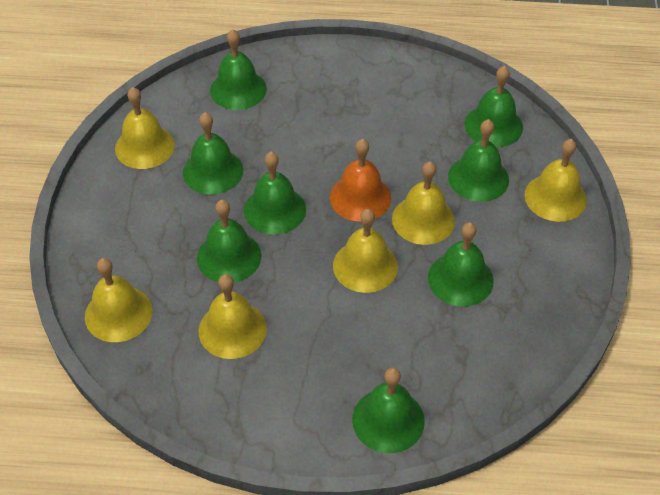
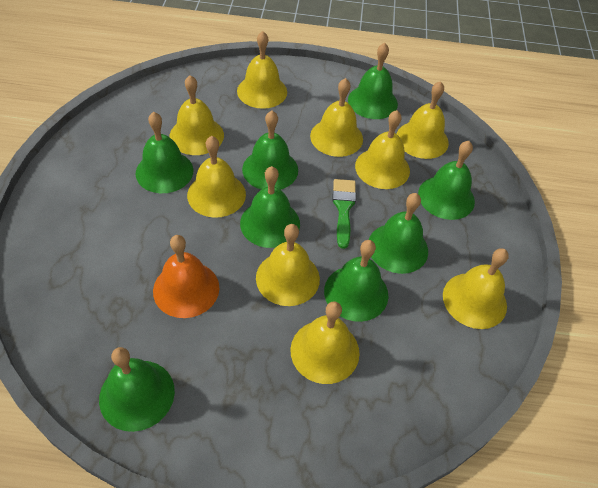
green brush: none = 0 -> [332,179,356,249] = 1
yellow bell: [85,258,153,342] [115,87,175,169] [199,274,267,359] [333,209,398,293] [392,162,455,245] [525,139,587,222] = 6 -> [170,75,224,155] [187,136,246,218] [237,31,287,109] [256,224,320,306] [290,301,360,384] [310,78,363,157] [355,110,410,189] [397,81,449,159] [443,248,509,329] = 9

